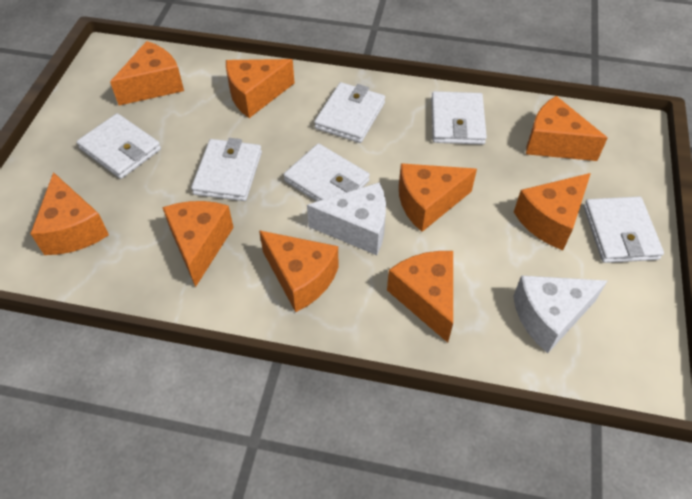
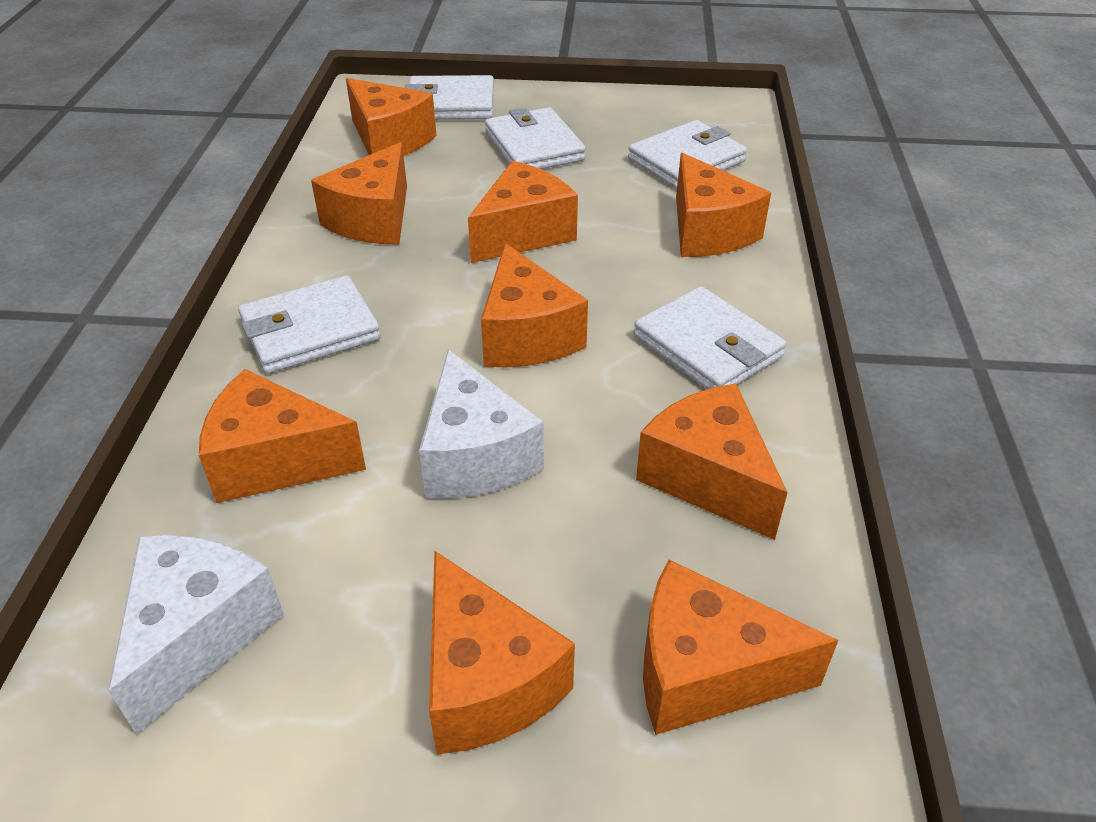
white wallet: [77,113,161,179] [191,138,262,201] [284,143,370,202] [314,82,385,143] [431,91,487,145] [584,197,664,263] = 6 -> [238,275,381,374] [405,75,494,120] [485,107,586,169] [628,120,747,189] [634,286,786,389] = 5

